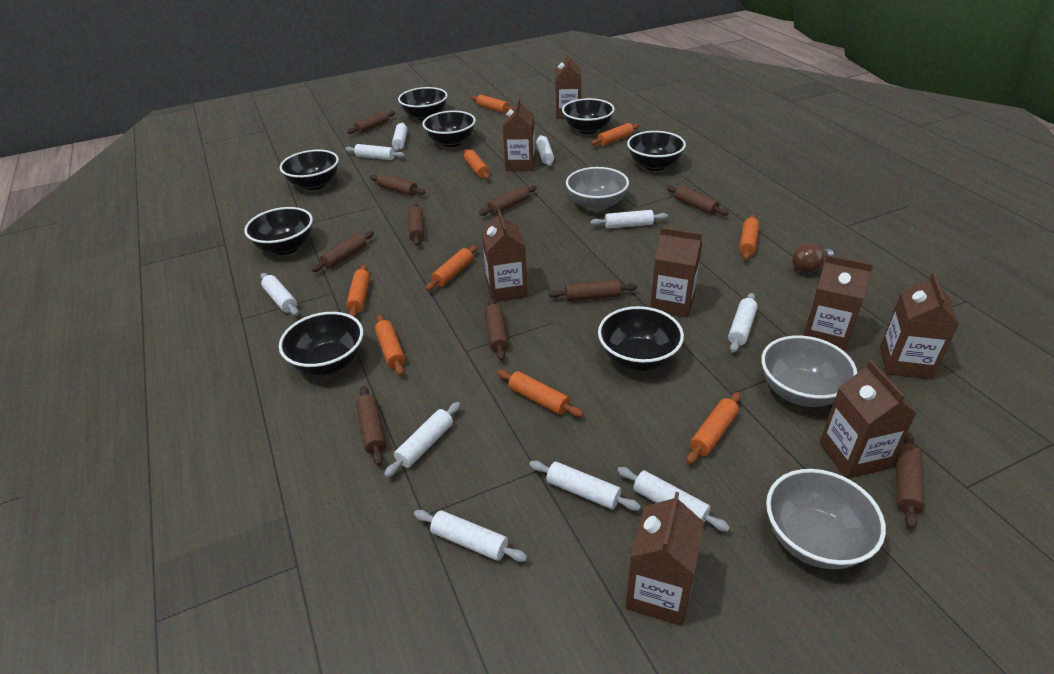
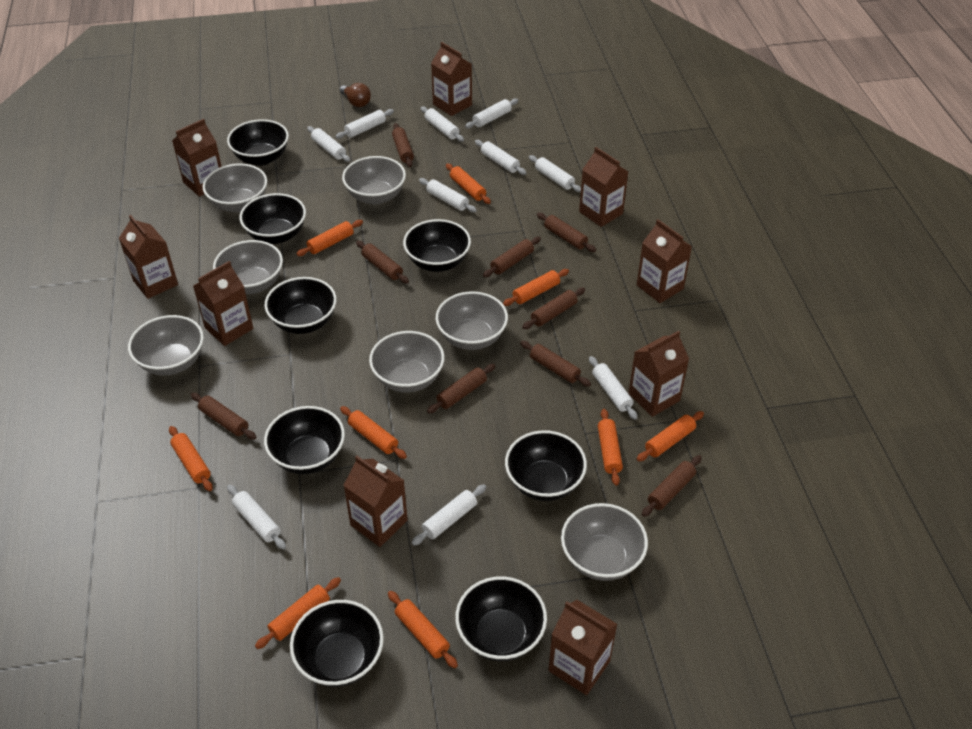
brown carton: [482,209,528,302] [503,98,535,171] [555,53,581,119] [626,492,704,626] [650,227,702,318] [803,255,873,352] [819,360,917,479] [880,273,959,379] = 8 -> [119,215,178,299] [172,119,222,197] [193,261,253,346] [344,456,408,547] [431,42,472,116] [548,600,617,695] [579,147,628,227] [628,331,689,417] [637,219,692,303] = 9
brown rolling pin: [311,231,374,272] [347,111,395,134] [356,386,386,466] [370,174,426,196] [408,204,424,246] [479,186,537,216] [485,298,509,361] [548,280,637,301] [666,185,729,216] [896,432,925,529] = 10 -> [191,393,256,440] [356,241,409,283] [392,123,414,167] [427,364,495,413] [483,237,541,277] [520,341,591,387] [522,288,585,329] [537,213,596,252] [642,455,702,517] = 9
grey bowl: [566,167,629,211] [761,336,857,407] [766,469,886,569] = 3 -> [128,315,204,376] [202,163,267,212] [213,240,283,294] [342,156,406,204] [369,331,445,392] [436,292,508,350] [561,503,648,581] = 7

